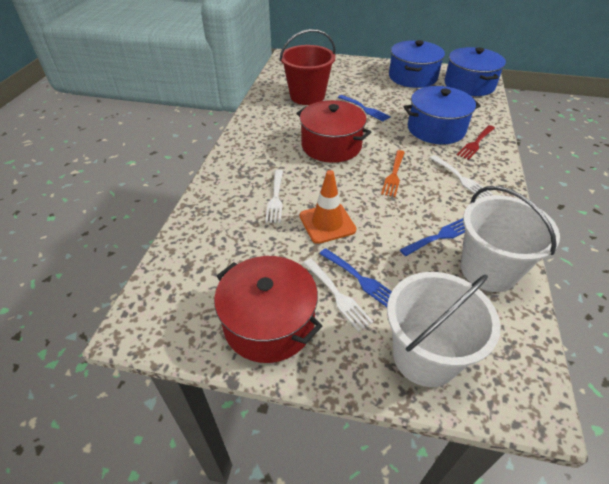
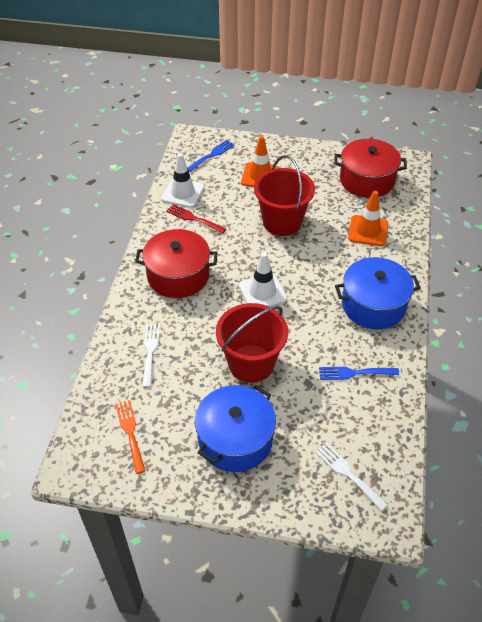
blue fork: [319,248,392,307] [338,95,391,122] [400,218,465,256] = 3 -> [188,140,235,172] [319,367,399,380] = 2
blue pot: [389,40,445,88] [403,86,481,144] [444,47,506,96] = 3 -> [195,385,276,472] [335,257,421,329] = 2
orange traffic cone: [300,170,357,244] = 1 -> [241,136,280,187] [348,191,388,246] = 2
red bucket: [280,29,336,105] = 1 -> [216,303,288,383] [254,155,315,236] = 2
white bucket: [387,272,501,387] [461,186,560,292] = 2 -> none = 0
white fork: [265,170,283,223] [304,258,373,332] [430,155,492,198] = 3 -> [142,324,160,388] [315,443,388,511] = 2
white traffic cone: none = 0 -> [161,153,204,208] [239,252,287,307] = 2

